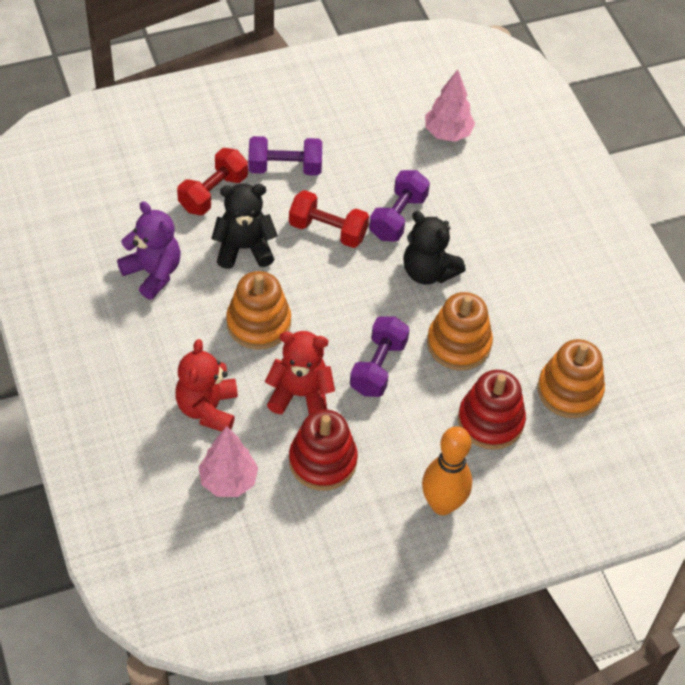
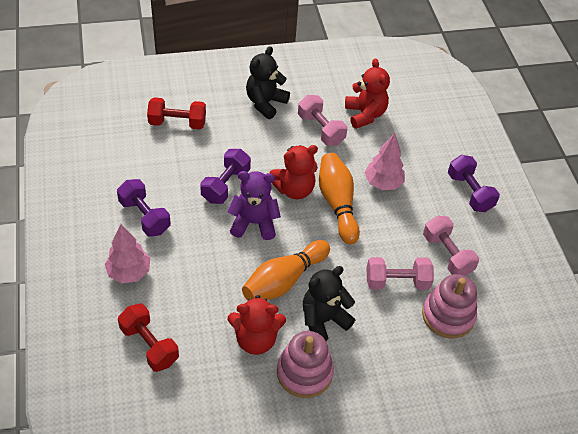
orange bowling pin: [422,426,472,515] = 1 -> [242,240,330,301] [319,153,360,244] = 2
orange stacking toy: [226,271,291,350] [427,292,493,371] [537,339,605,418] = 3 -> none = 0
pink dumbbell: none = 0 -> [298,95,347,146] [367,257,434,290] [423,216,479,276] = 3
pink stacking toy: none = 0 -> [277,331,334,398] [422,274,477,339] = 2
red stacking toy: [289,409,358,491] [458,370,526,450] = 2 -> none = 0
red teddy bear: [175,339,238,432] [265,331,335,414] = 2 -> [228,295,286,355] [270,145,318,199] [345,59,390,129] = 3

